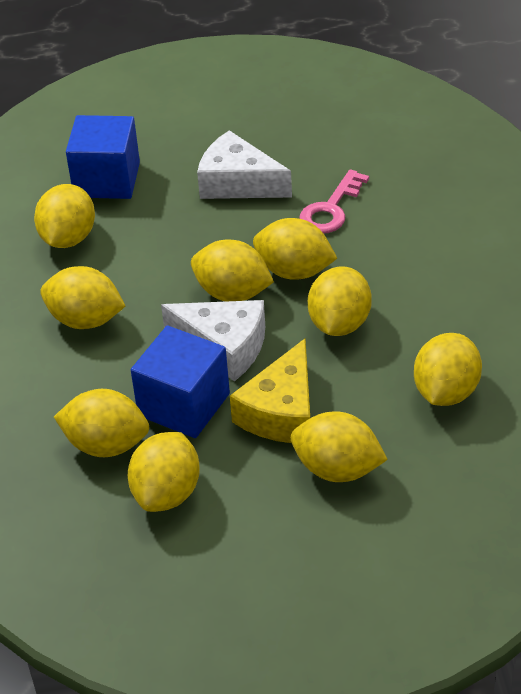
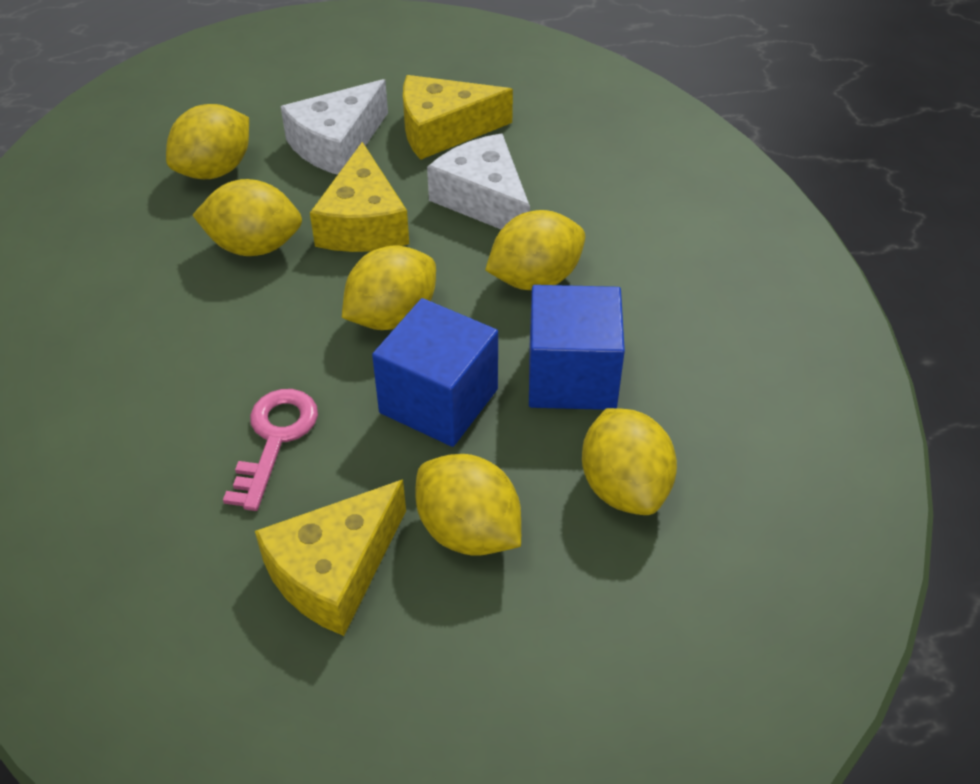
yellow cheese: [230,339,310,443] = 1 -> [255,479,406,636] [310,142,409,252] [403,75,513,160] = 3
yellow lemon: [34,184,95,248] [40,266,125,329] [54,389,149,457] [128,432,200,512] [191,240,274,301] [253,218,337,280] [291,411,388,482] [308,266,372,336] [414,333,482,406] = 9 -> [166,104,249,179] [192,179,302,256] [342,246,436,330] [415,454,521,556] [485,210,585,290] [582,408,677,515] = 6

